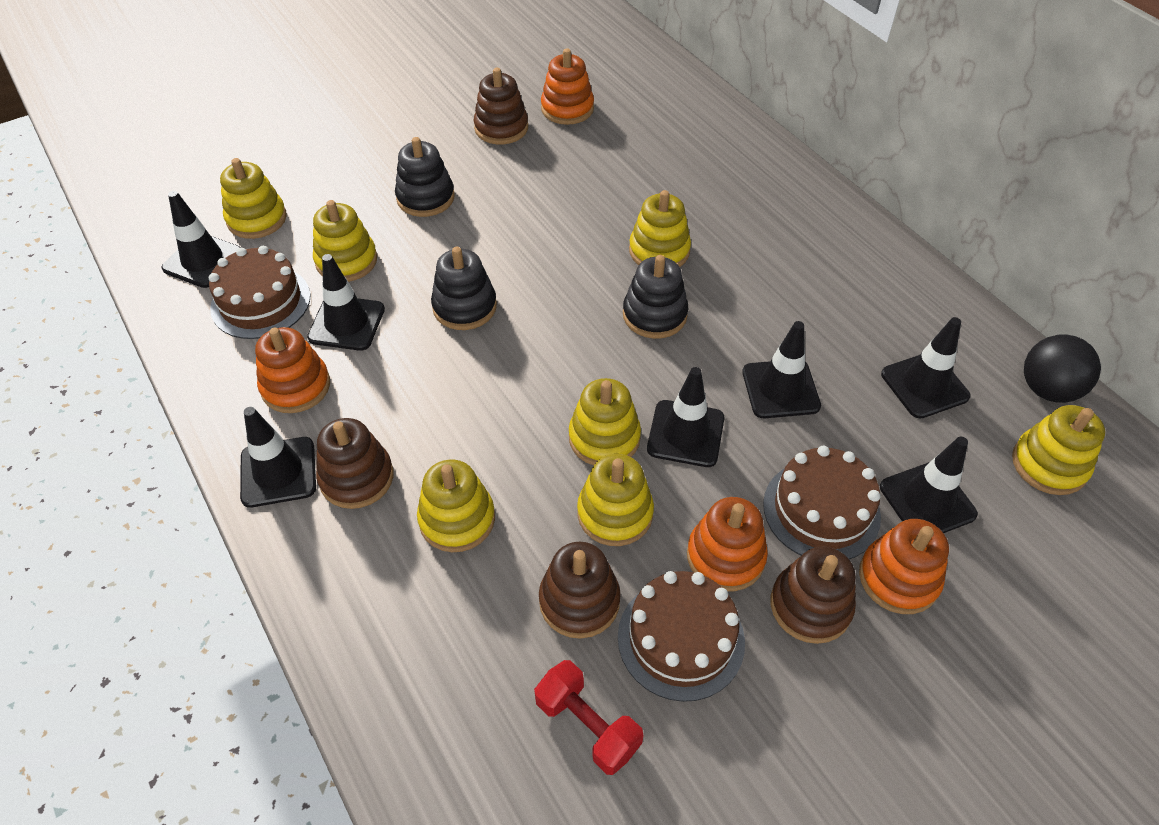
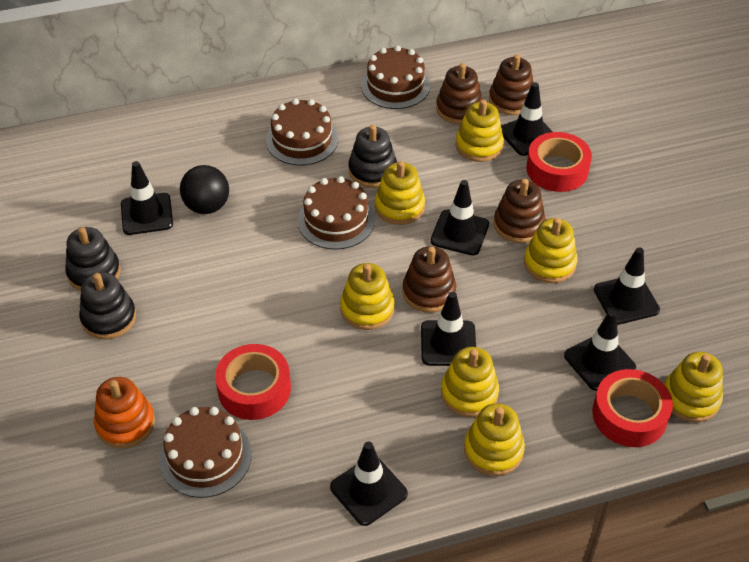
brown cake: [209,246,310,339] [618,571,745,702] [763,445,881,559] = 3 -> [159,407,252,498] [266,98,338,166] [298,176,375,250] [361,45,430,109] = 4
orange stacking toy: [255,327,330,413] [541,48,594,125] [687,497,768,591] [859,519,949,614] = 4 -> [94,377,155,448] = 1
red dumbbell: [534,660,644,775] = 1 -> none = 0
red tape: none = 0 -> [215,344,291,420] [526,132,592,192] [592,369,673,447] = 3

